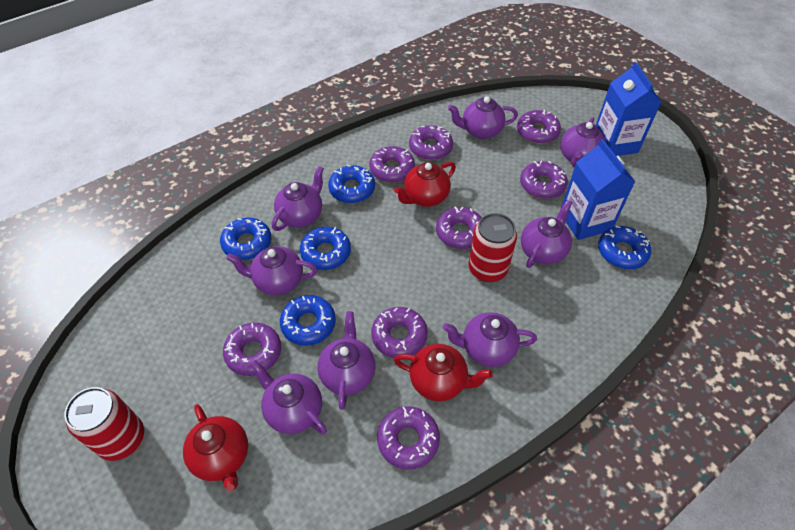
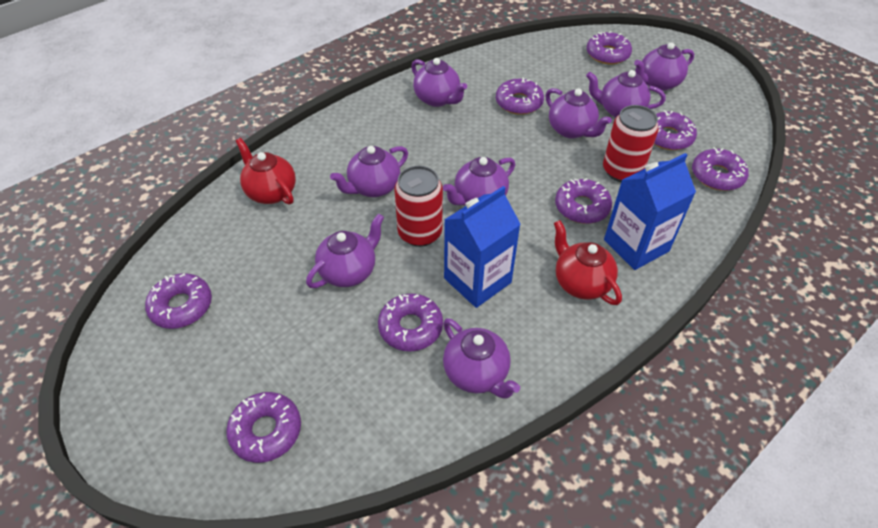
blue donut: [220,217,271,260] [280,295,336,346] [300,227,351,270] [328,165,375,203] [598,226,651,269] = 5 -> none = 0
red teapot: [183,404,248,492] [394,162,456,207] [394,344,493,401] = 3 -> [236,138,296,205] [554,220,622,305] = 2

